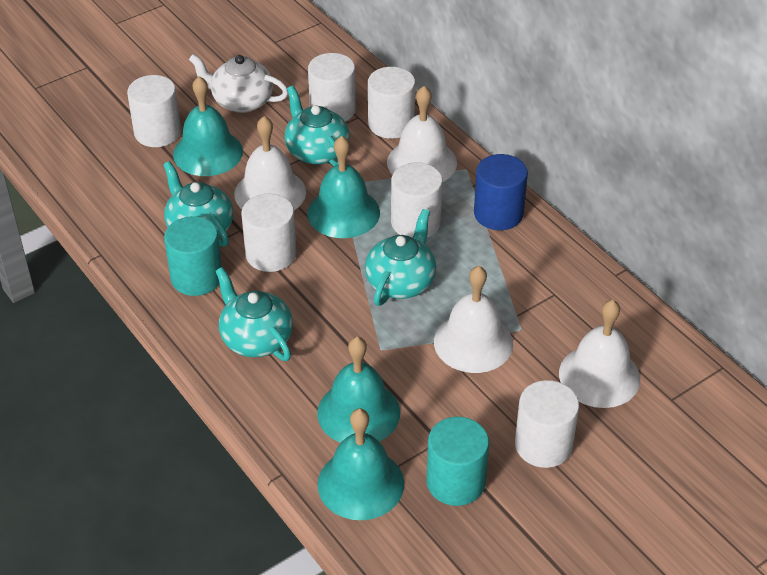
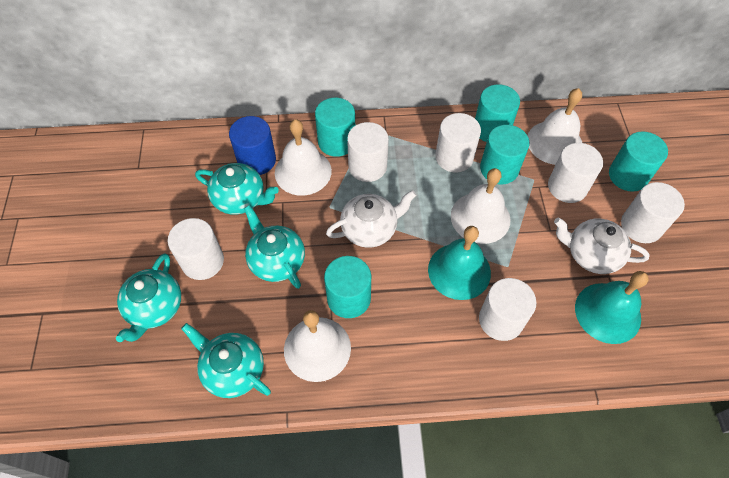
turquoise bell: [173,76,243,176] [307,136,380,238] [317,337,400,443] [318,408,404,520] = 4 -> [428,226,491,300] [575,271,649,344] = 2
turquoise cylinder: [164,216,222,296] [426,417,489,506] = 2 -> [315,98,355,157] [324,256,371,318] [475,84,520,142] [480,125,530,184] [609,132,668,192] = 5
white teapot: [189,54,288,113] = 1 -> [326,190,416,248] [554,218,650,274] = 2

